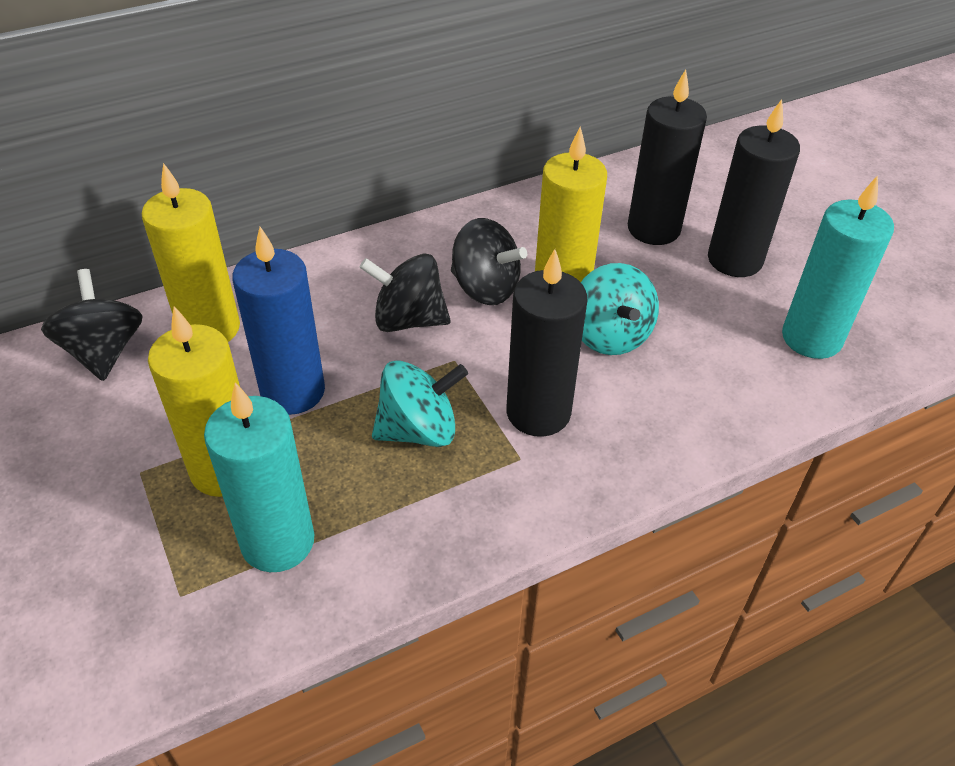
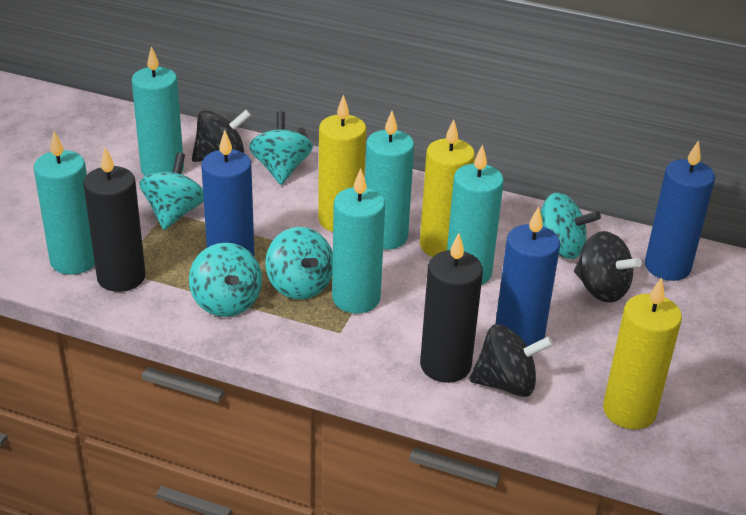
black candle: [506,249,587,437] [628,69,707,245] [708,99,800,277] = 3 -> [83,147,146,292] [420,233,483,383] = 2
blue candle: [232,227,325,415] = 1 -> [201,130,255,257] [495,206,560,347] [645,140,715,281] = 3
turquoise candle: [204,382,314,572] [782,175,894,359] = 2 -> [34,131,95,275] [132,46,184,176] [332,168,385,314] [365,111,414,250] [447,144,504,285] = 5
turquoise spinning top: [372,361,468,447] [581,263,659,355] = 2 -> [139,152,204,230] [189,243,262,317] [249,111,313,185] [265,227,333,300] [541,193,601,259] = 5

